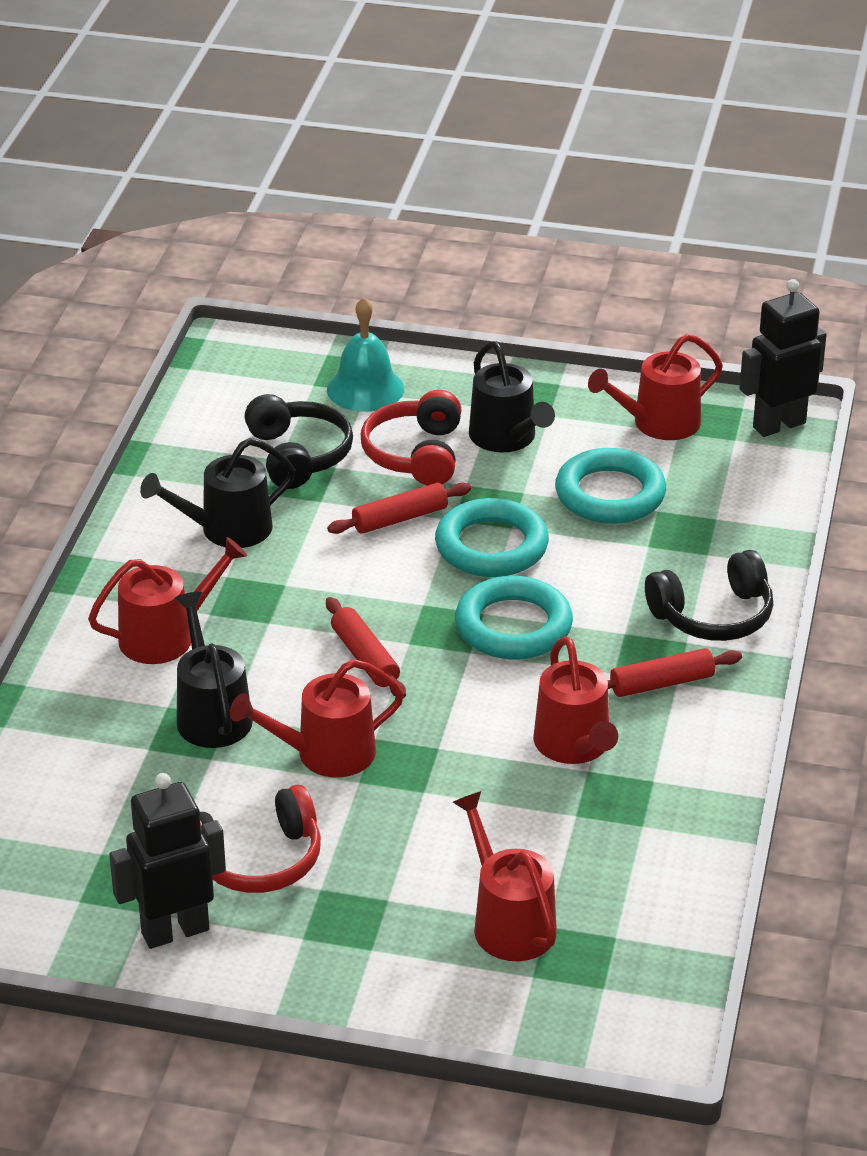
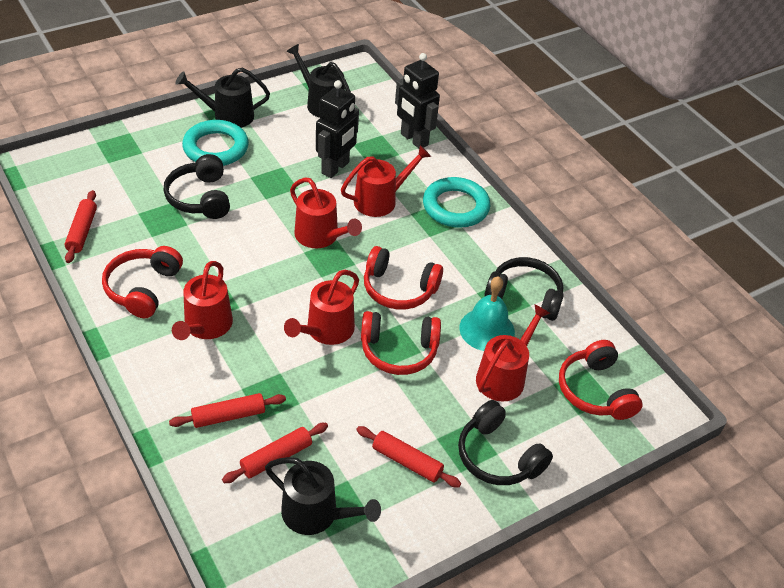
black headphones: [244,394,353,489] [645,550,773,641] = 2 -> [163,154,230,219] [458,400,553,485] [484,257,564,321] = 3
red headphones: [200,785,321,893] [361,390,461,485] = 2 -> [102,246,183,318] [361,311,441,375] [364,246,443,310] [559,340,642,420] = 4
red rolling pin: [326,597,406,698] [327,483,471,534] [607,648,742,697] = 3 -> [64,190,97,263] [169,393,286,428] [222,423,328,483] [356,426,461,488] = 4
turquoise ring: [435,498,549,577] [455,576,573,660] [555,448,666,524] = 3 -> [182,120,249,166] [423,177,490,228] = 2

